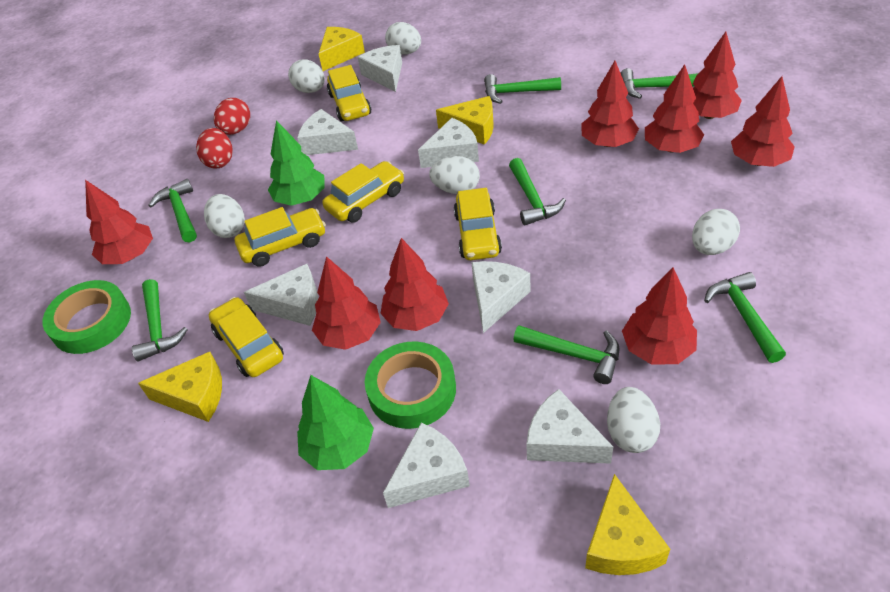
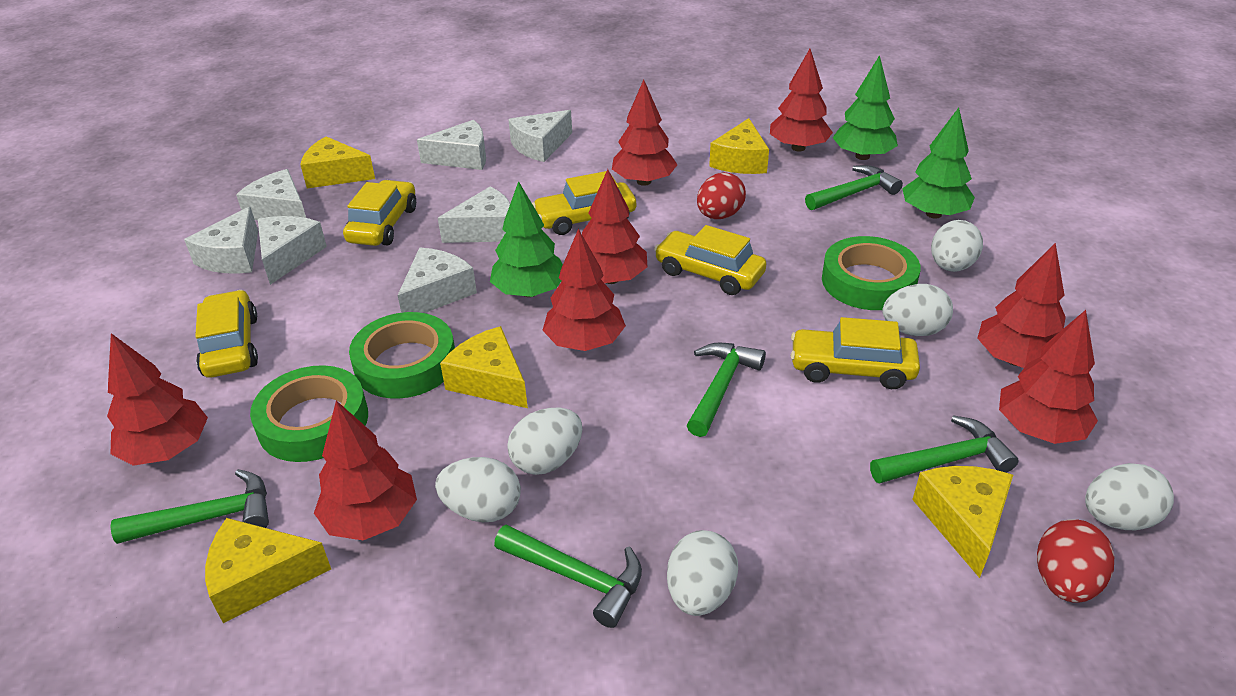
green hammer: [132,279,188,362] [148,179,197,242] [484,74,561,104] [509,158,566,225] [514,325,620,384] [621,68,698,99] [704,272,786,363] = 7 -> [111,469,269,544] [494,524,642,628] [687,343,766,437] [805,165,903,210] [870,416,1019,484] = 5
green tape: [43,280,131,354] [365,341,456,429] = 2 -> [250,365,368,462] [349,312,455,399] [822,236,921,310] = 3
green tree: [268,120,325,206] [297,375,374,470] = 2 -> [490,181,563,297] [833,55,898,160] [902,108,975,218] = 3
yellow cheese: [138,352,222,422] [319,27,365,71] [436,96,494,145] [585,474,670,575] = 4 -> [205,518,331,623] [300,136,375,188] [440,326,528,408] [709,118,769,174] [912,466,1013,578] = 5

